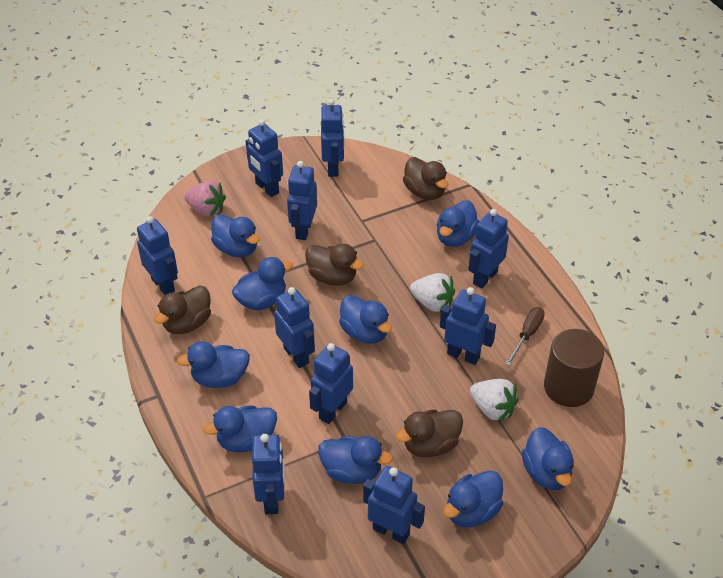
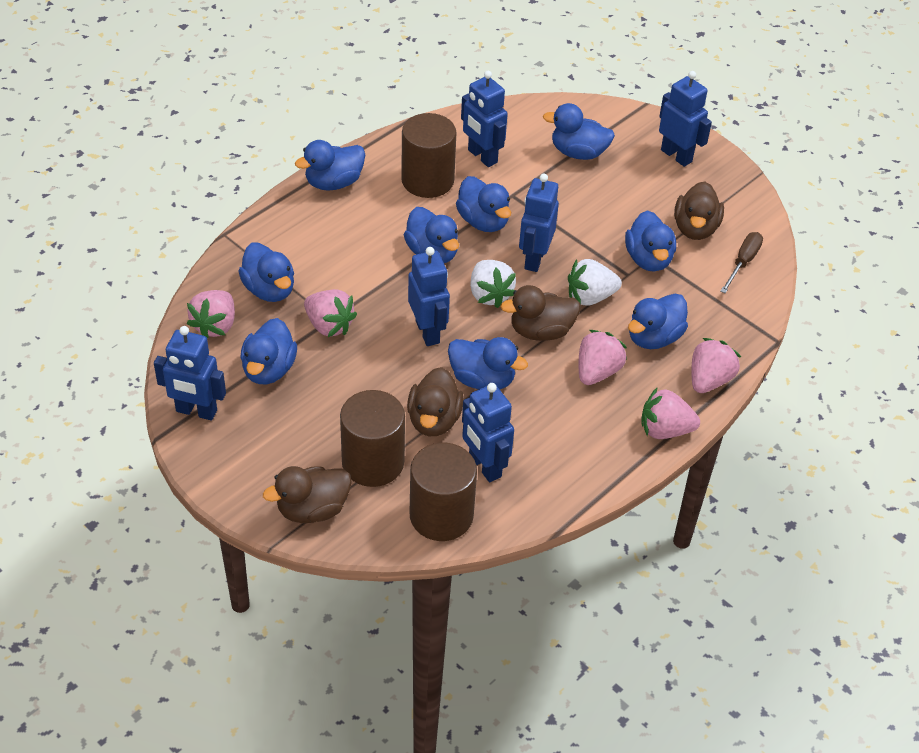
blue robot: [137,216,178,295] [246,119,283,197] [252,434,285,514] [274,287,315,368] [287,161,317,240] [309,343,353,424] [321,99,345,177] [363,466,425,544] [440,287,496,365] [468,209,509,288] = 10 -> [154,326,226,420] [408,247,450,346] [461,71,508,167] [462,383,514,482] [519,174,559,272] [659,71,712,167] = 6
brown cylinder: [544,329,604,407] = 1 -> [340,390,405,487] [401,113,457,198] [410,443,477,541] = 3
pink strawberry: [184,181,226,217] = 1 -> [187,290,235,339] [304,289,357,337] [579,330,627,385] [641,387,700,439] [691,338,741,393] = 5

